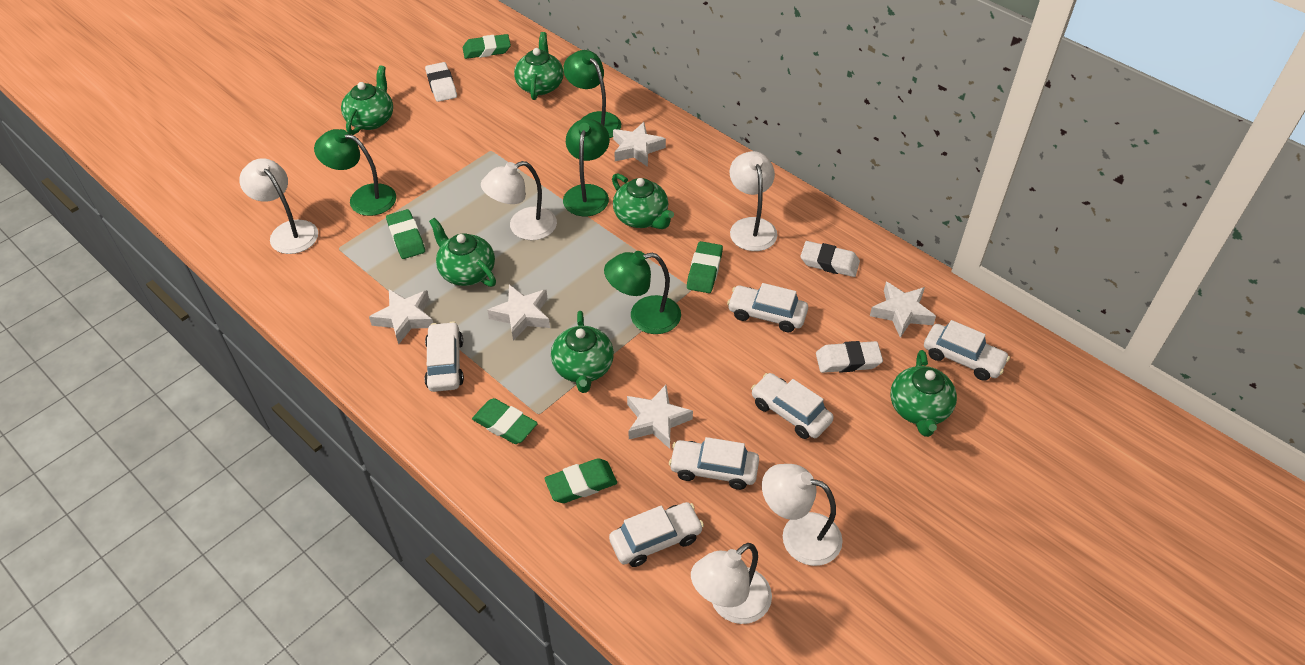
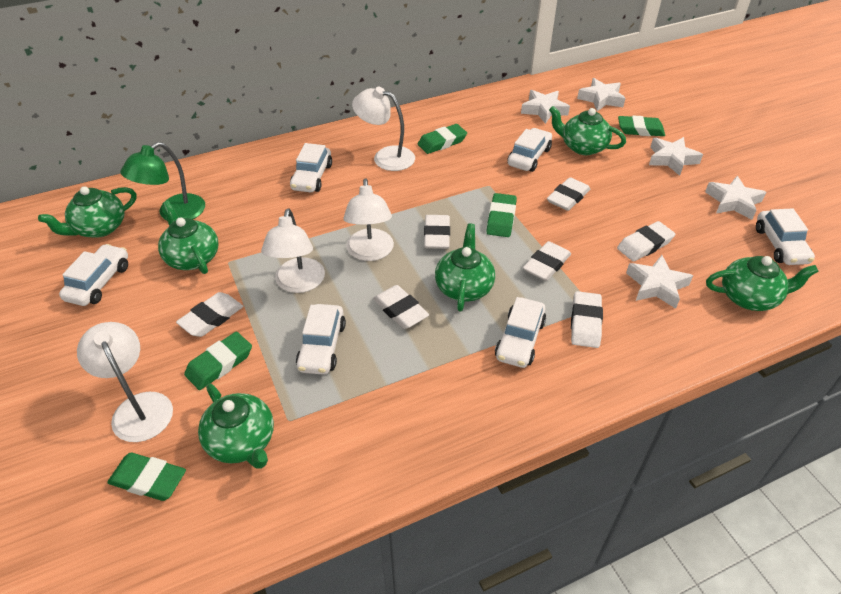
green lamp: [314,129,396,216] [563,50,621,138] [563,119,610,216] [604,251,681,334] = 4 -> [120,142,205,221] = 1
white eraser: [425,62,457,102] [800,241,860,277] [816,341,883,373] = 3 -> [176,292,243,337] [373,285,429,329] [424,215,450,249] [523,241,571,281] [547,177,590,211] [571,291,603,348] [617,221,675,261] = 7
white lamp: [239,158,318,254] [481,161,557,240] [691,543,772,624] [730,151,778,251] [762,464,843,566] = 5 -> [77,322,173,442] [261,208,325,293] [343,178,394,261] [352,87,415,171] = 4

